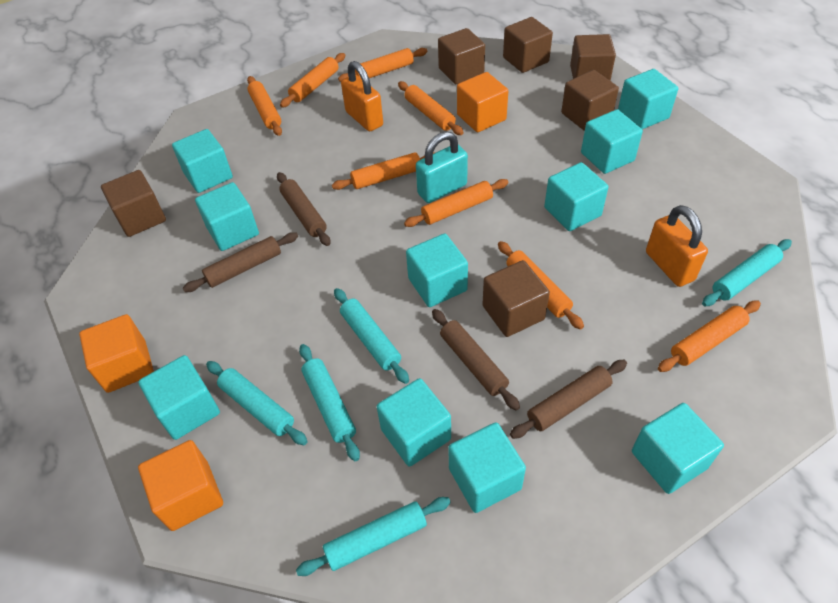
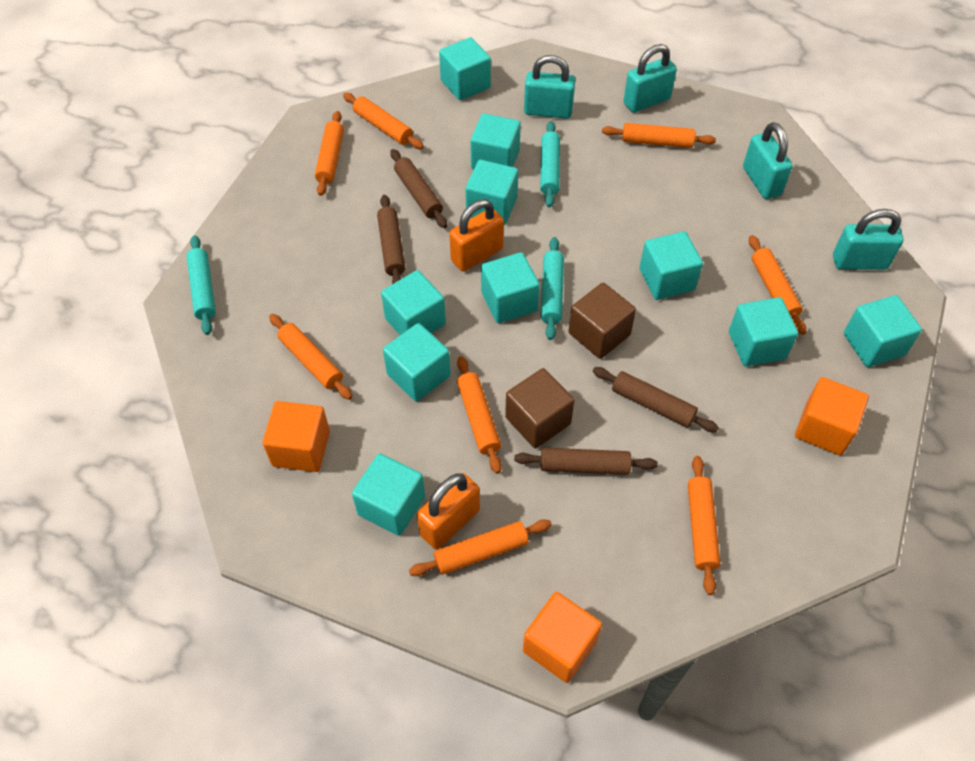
brown cube: [101,170,166,237] [438,28,485,84] [482,260,550,337] [503,17,553,73] [561,70,619,131] [570,34,616,81] = 6 -> [505,368,575,448] [568,283,636,359] = 2
turquoise padlock: [416,131,468,203] = 1 -> [524,55,575,119] [623,44,677,113] [743,122,792,199] [833,209,904,270] = 4
turquoise rolling pin: [206,361,308,445] [296,497,451,576] [299,344,360,461] [334,288,409,384] [702,239,792,306] = 5 -> [187,235,216,335] [540,121,560,208] [541,237,564,340] = 3

